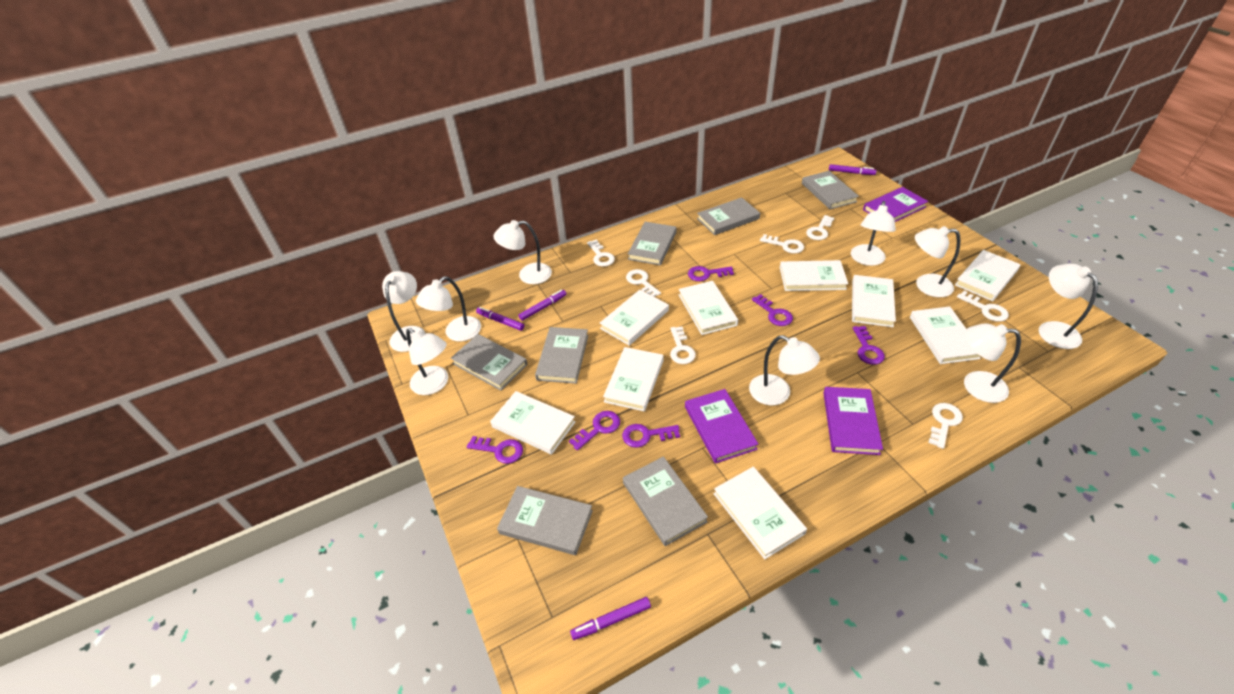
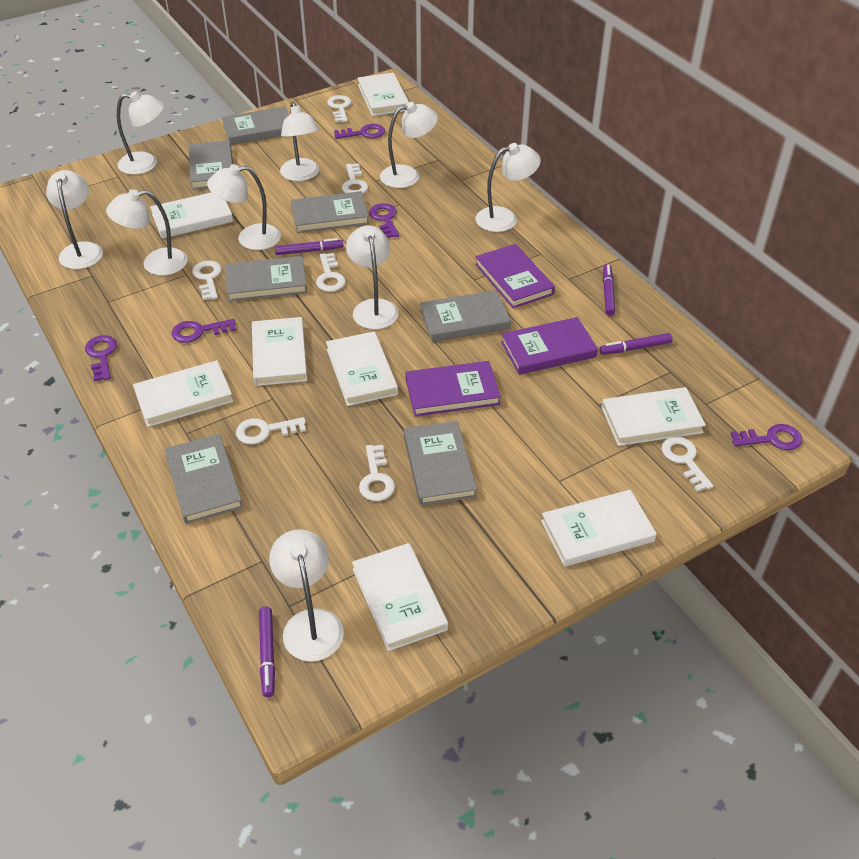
purple key: [467,436,523,464] [569,411,620,451] [622,424,680,448] [688,266,734,281] [752,294,793,326] [853,326,885,365] = 6 -> [85,335,117,381] [172,319,236,343] [334,124,385,139] [369,203,399,238] [731,424,803,450] = 5
white book: [490,391,575,455] [600,290,669,346] [603,347,664,411] [679,281,738,335] [714,467,807,559] [780,260,848,291] [852,275,896,327] [910,306,981,364] [955,250,1021,301] = 9 -> [133,360,233,427] [150,192,233,239] [252,317,307,386] [326,331,398,406] [352,543,448,651] [357,73,409,116] [541,490,657,567] [601,387,706,446] = 8

